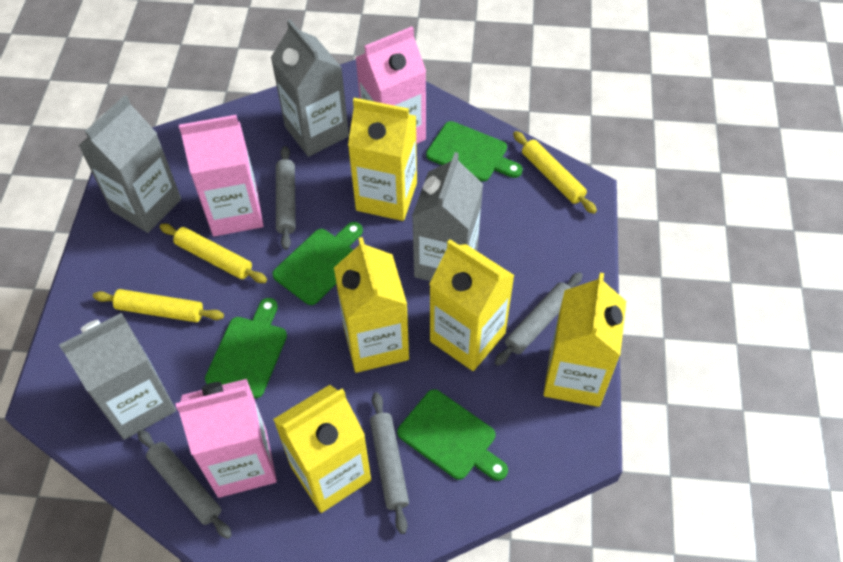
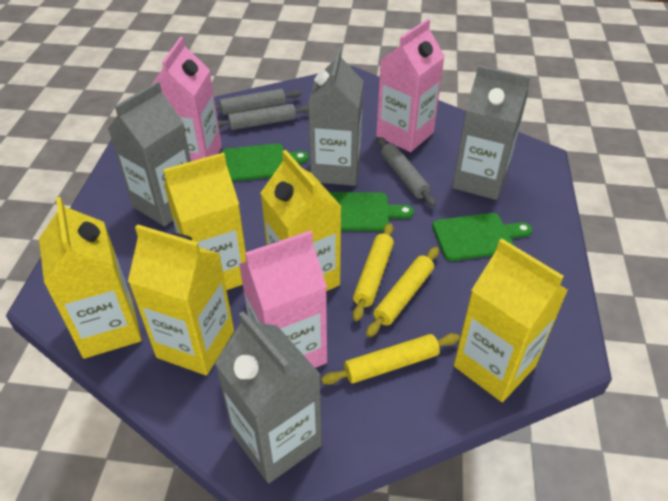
green cutting board: [205,298,287,398] [272,222,363,305] [397,389,508,481] [426,121,523,181] = 4 -> [221,144,308,182] [329,192,414,231] [432,213,532,261] = 3
grey rolling pin: [137,430,232,539] [276,146,296,250] [370,392,409,534] [495,272,583,366] = 4 -> [216,89,302,115] [218,104,308,130] [377,137,436,207] = 3

